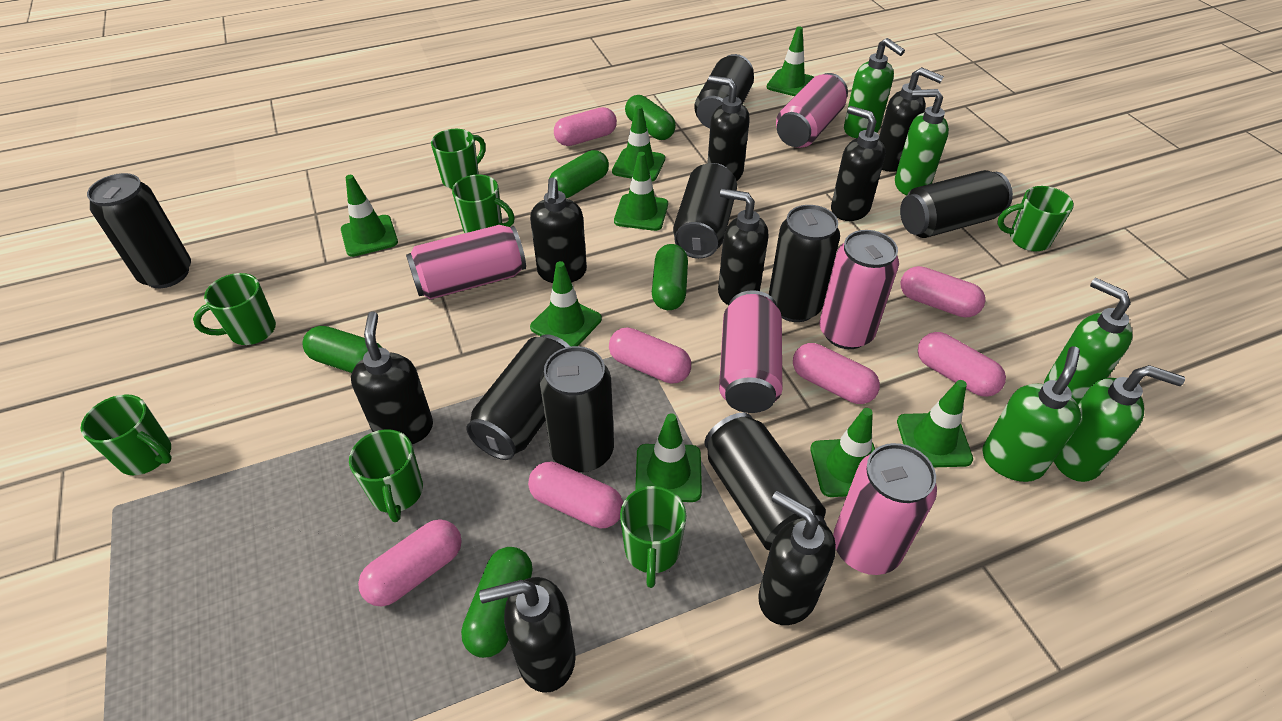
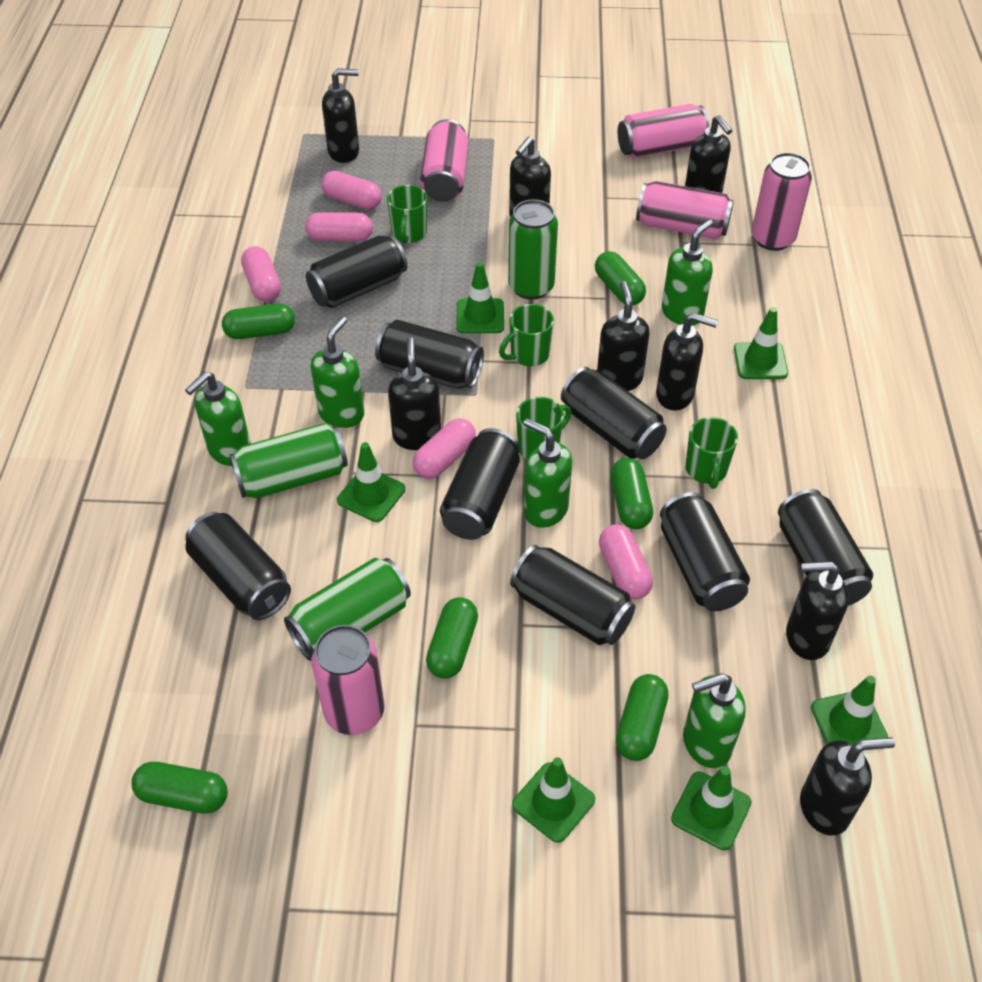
green can: none = 0 -> [229,423,348,498] [284,558,411,661] [508,199,558,300] = 3
green capsule: [303,326,382,373] [461,547,533,658] [550,150,609,198] [625,95,676,140] [652,244,688,310] = 5 -> [131,762,228,814] [222,304,295,339] [426,597,478,679] [595,251,646,305] [610,458,653,529] [616,674,669,761] = 6
green mug: [80,394,172,475] [193,273,276,345] [349,429,423,522] [431,129,486,189] [452,174,515,233] [620,486,686,588] [997,186,1074,251] = 7 -> [387,185,427,244] [499,304,554,366] [516,397,572,459] [686,417,738,489] = 4
green traffic cone: [341,175,398,257] [530,261,602,346] [612,105,665,181] [614,152,668,231] [635,413,702,502] [767,26,814,96] [810,408,875,497] [897,380,973,467] = 8 -> [337,442,405,522] [456,262,504,333] [512,757,595,843] [671,766,752,851] [734,307,788,379] [811,676,889,744] = 6
pink capsule: [358,519,462,607] [528,461,623,528] [554,107,617,146] [609,328,691,384] [793,343,880,404] [900,266,985,318] [918,332,1006,397] = 7 -> [241,246,281,302] [305,212,373,242] [321,171,382,210] [412,418,476,479] [599,524,653,599] = 5

